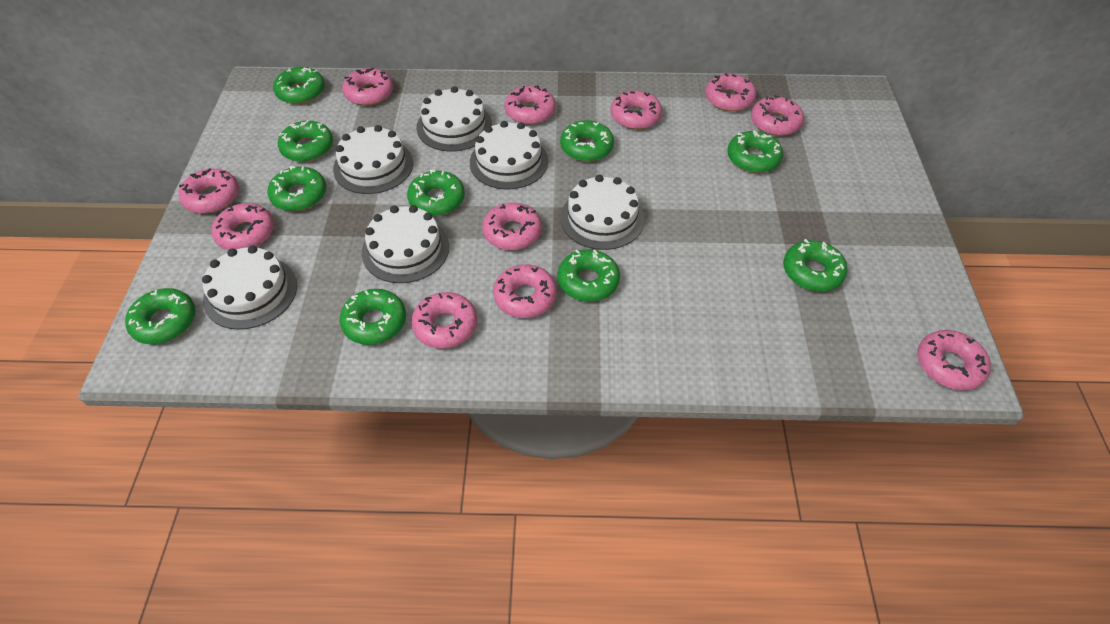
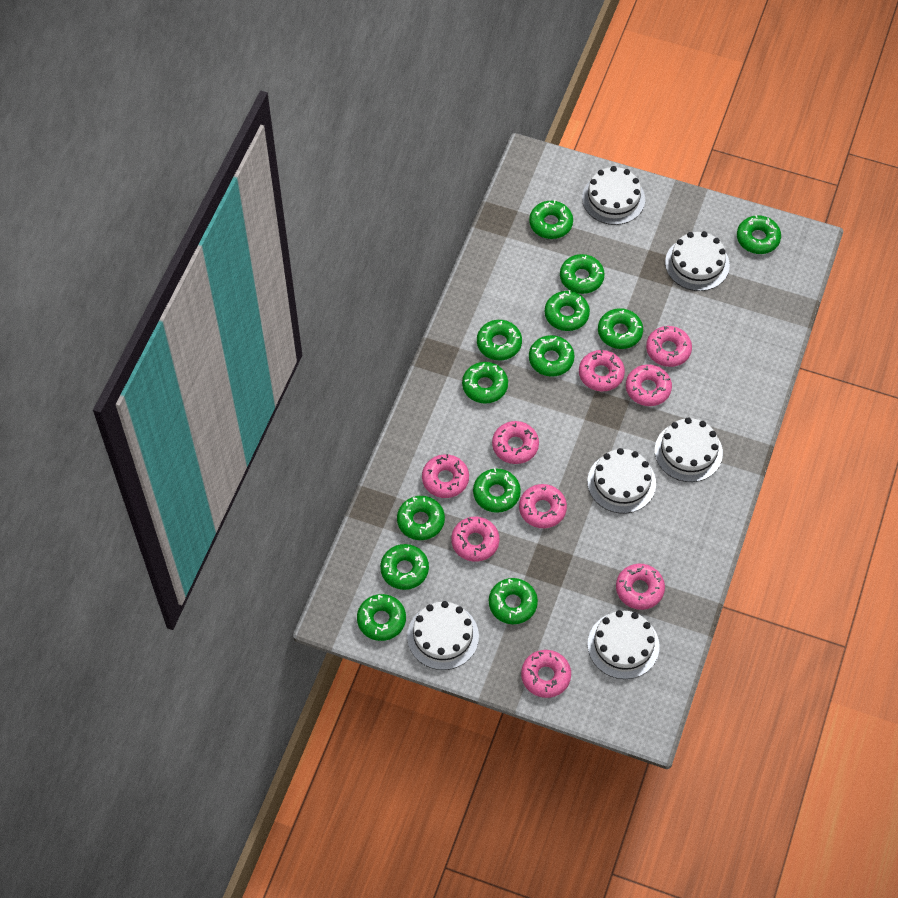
green donut: [125,288,196,344] [268,166,326,211] [273,67,325,104] [278,120,333,162] [340,289,406,345] [407,170,465,216] [557,249,620,302] [560,120,614,162] [727,130,783,173] [783,239,848,292] = 10 -> [357,594,406,641] [380,544,429,590] [397,496,445,540] [462,362,508,404] [473,468,521,513] [477,320,522,360] [489,578,538,624] [529,200,573,239] [529,335,575,376] [545,290,590,331] [560,254,605,294] [598,308,643,349] [737,215,781,254] = 13
pink donut: [178,168,239,214] [212,203,274,250] [342,68,393,106] [411,292,477,348] [482,202,542,250] [493,264,557,318] [504,85,556,125] [610,90,662,129] [705,73,757,112] [751,95,804,136] [917,330,991,390] = 11 -> [422,454,469,498] [451,517,499,562] [492,421,539,464] [519,484,567,528] [521,650,571,698] [579,349,625,391] [616,564,665,610] [626,364,672,406] [646,326,692,367] = 9

